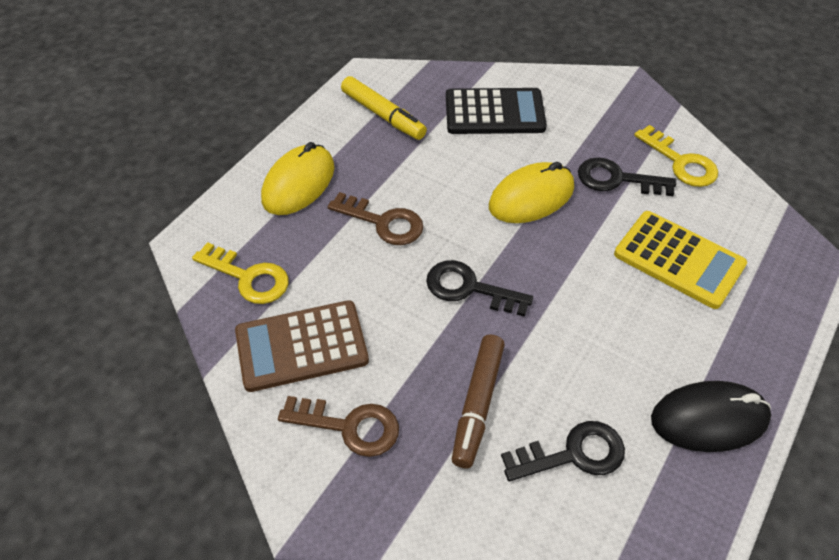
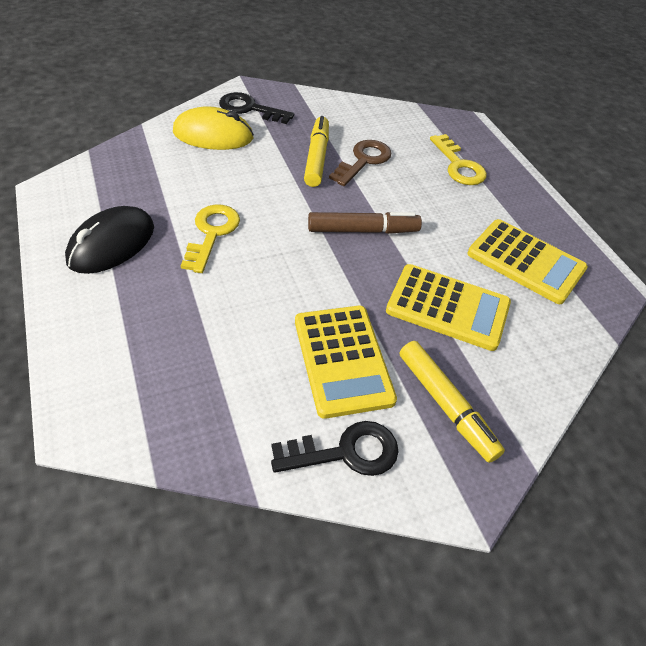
black calculator: [446,88,547,134] = 1 -> none = 0
black key: [426,260,533,317] [501,421,625,481] [578,157,676,196] = 3 -> [219,92,294,124] [271,421,399,476] = 2
brown calculator: [235,300,369,392] = 1 -> none = 0
brown key: [278,396,399,457] [328,192,423,245] = 2 -> [329,140,391,186] = 1
yellow calculator: [614,211,747,309] = 1 -> [295,306,397,419] [386,264,511,351] [467,219,588,304] = 3
yellow marker: [341,76,427,140] = 1 -> [304,116,329,187] [400,341,505,463] = 2
yellow mouse: [261,142,334,215] [489,162,574,223] = 2 -> [173,106,254,150] = 1

